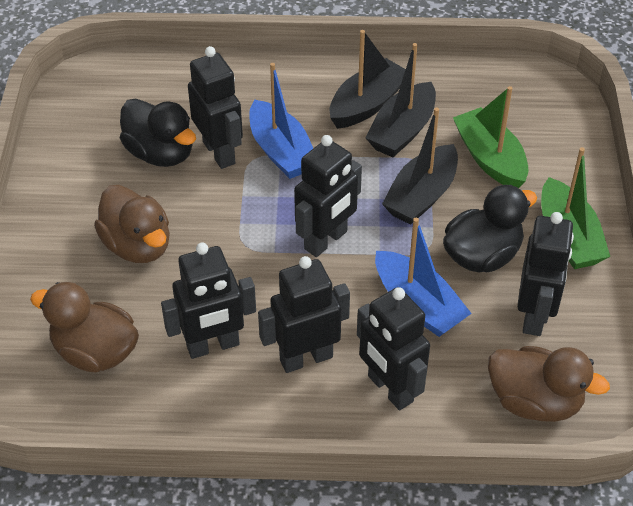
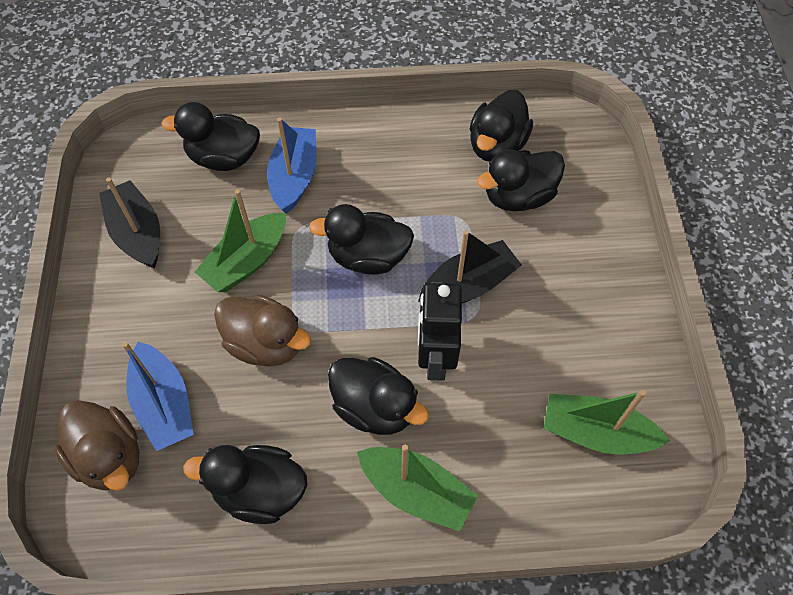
black boat: [330,30,406,129] [366,43,436,157] [382,108,458,225] = 3 -> [99,177,160,269] [418,230,522,303] = 2
black duck: [120,98,196,167] [443,185,537,273] = 2 -> [161,102,260,171] [183,445,307,524] [309,204,414,275] [328,357,429,435] [470,90,533,161] [477,150,565,211] = 6
black robot: [161,242,256,359] [188,46,243,169] [258,256,350,373] [294,135,362,257] [357,287,430,410] [517,212,574,336] = 6 -> [418,282,462,381] = 1
brown duck: [30,282,139,373] [94,185,170,263] [488,346,610,422] = 3 -> [54,400,140,491] [214,295,311,367] = 2
green boat: [453,86,529,188] [541,147,610,269] = 2 -> [195,190,286,292] [357,445,478,531] [543,390,670,455] = 3

